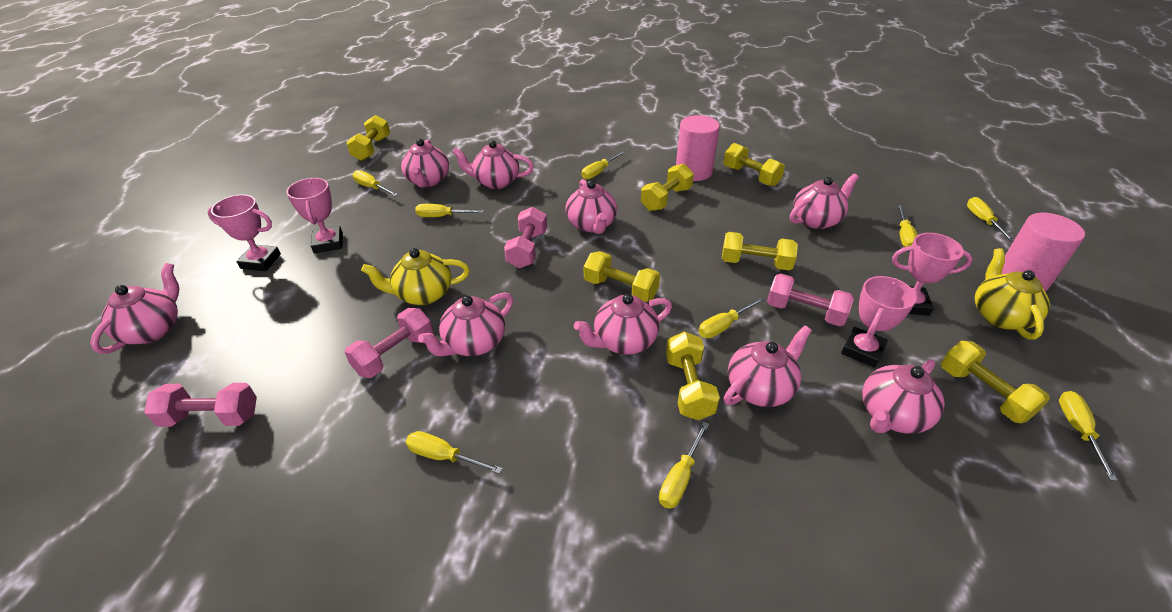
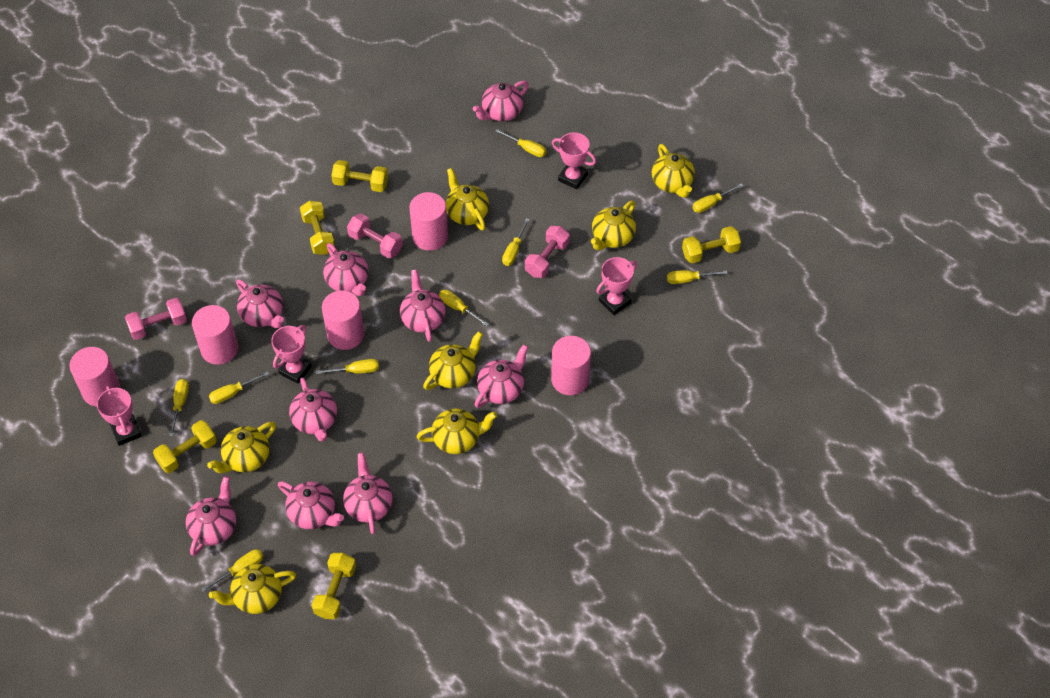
pink cylinder: [676,115,720,181] [1002,213,1085,292] = 2 -> [69,347,120,407] [192,305,238,365] [322,290,364,350] [409,192,448,251] [551,336,591,395] = 5
pink dumbbell: [144,383,257,427] [345,308,433,378] [504,207,547,268] [767,273,854,326] = 4 -> [125,298,187,340] [347,213,403,258] [525,226,570,278] = 3
yellow dumbbell: [346,115,390,161] [584,251,660,302] [641,164,694,211] [666,332,720,420] [722,232,798,271] [723,143,785,187] [941,341,1050,423] = 7 -> [153,420,217,473] [300,200,335,255] [312,553,356,619] [331,160,388,192] [682,226,741,263] = 5
yellow teapot: [361,248,470,305] [975,248,1050,340] = 2 -> [207,422,276,473] [209,564,296,614] [417,408,497,454] [423,331,483,390] [446,168,489,230] [591,201,636,250] [652,144,695,198] = 7

